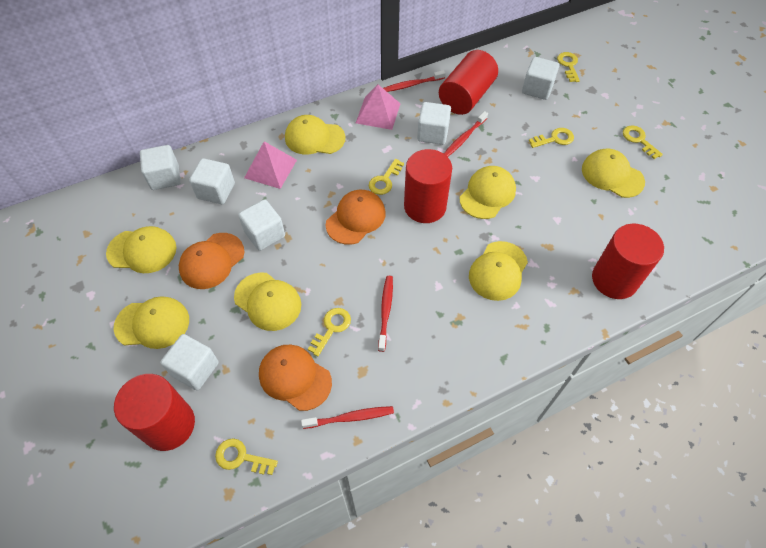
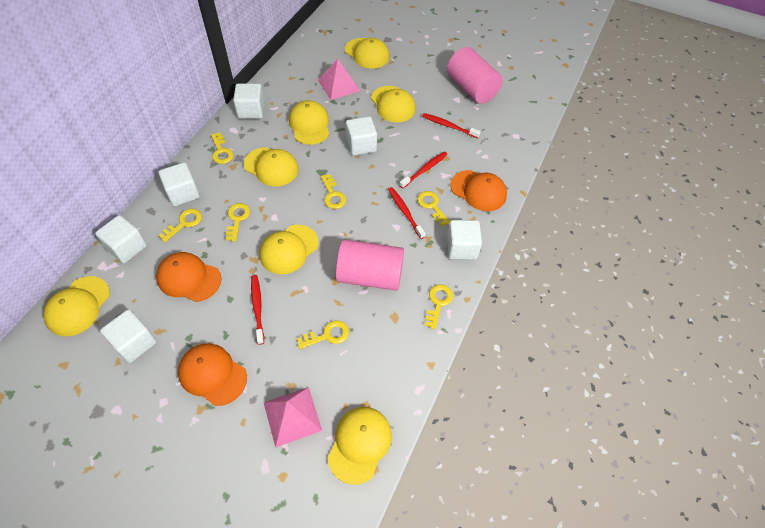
pink cylinder: none = 0 -> [336,239,404,291] [447,47,503,104] = 2
red cylinder: [114,374,195,451] [404,149,452,223] [439,50,498,115] [592,224,664,299] = 4 -> none = 0
yellow key: [215,438,278,475] [308,308,351,357] [369,159,404,195] [529,128,574,148] [557,52,580,82] [623,125,663,159] = 6 -> [158,208,202,242] [211,132,234,164] [226,203,250,242] [297,320,349,349] [321,174,346,209] [417,191,450,226] [425,284,453,329] = 7

